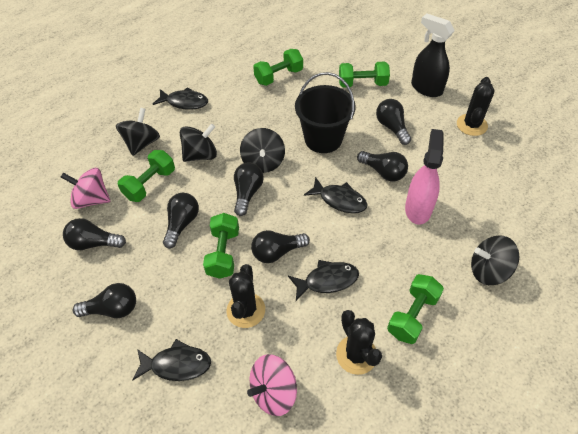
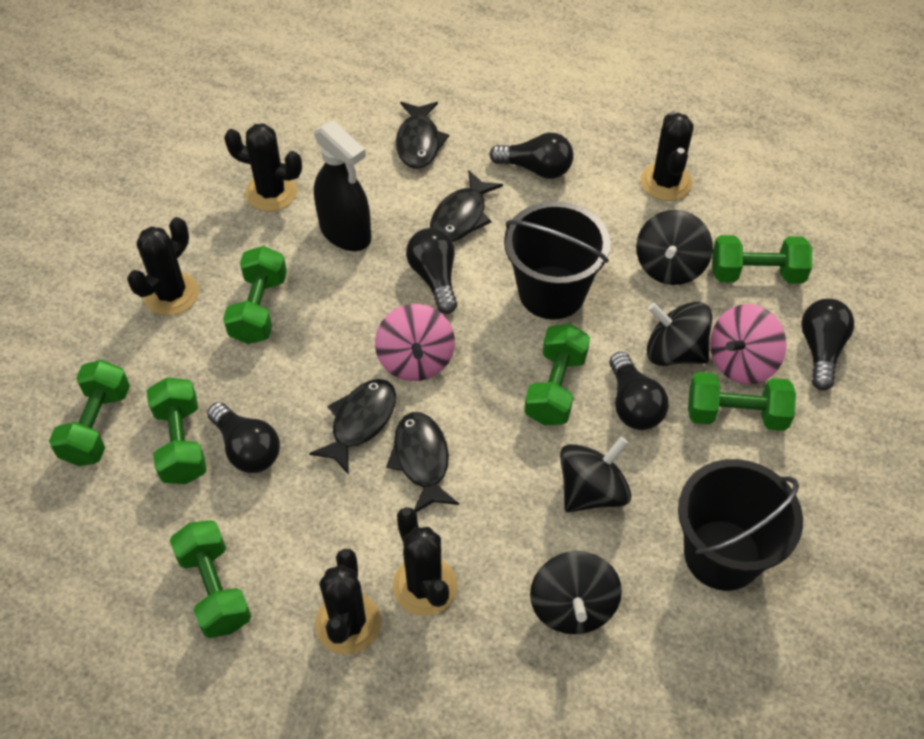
black bucket: [295,72,356,153] = 1 -> [504,201,610,320] [678,459,803,591] = 2
black cactus: [226,264,265,328] [336,310,382,375] [457,77,495,136] = 3 -> [127,217,199,316] [224,123,302,212] [315,549,381,654] [392,507,457,616] [641,112,694,201] = 5
black light bulb: [63,218,126,250] [73,283,136,318] [163,193,199,248] [234,162,264,216] [251,230,310,263] [357,151,408,182] [376,99,411,145] = 7 -> [207,402,280,473] [406,228,457,314] [489,133,574,179] [609,352,669,430] [801,299,854,391] = 5
green dumbbell: [118,150,175,202] [203,213,239,279] [253,49,303,86] [339,62,390,88] [387,274,444,344] = 5 -> [49,360,130,466] [147,377,206,484] [170,520,251,638] [223,246,287,344] [524,324,590,425] [688,372,796,431] [712,235,812,284] = 7
pink spray bottle: [405,129,444,225] = 1 -> none = 0

